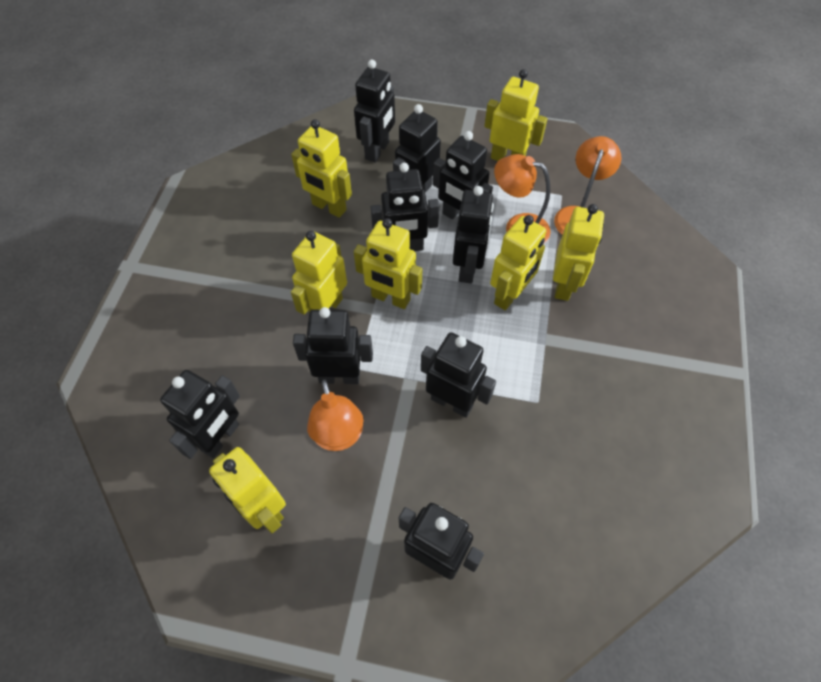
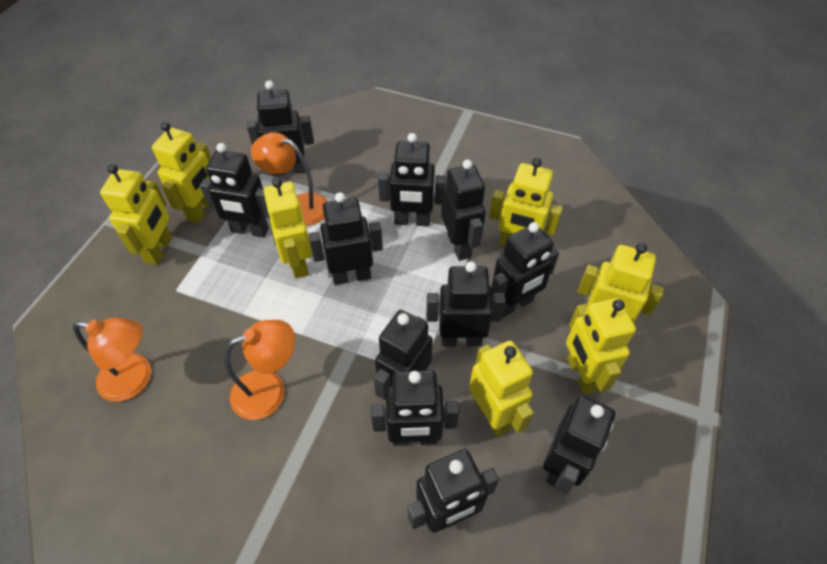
black robot: [160,370,240,459] [293,307,373,384] [354,59,395,163] [371,163,439,251] [393,104,441,192] [399,503,484,580] [421,332,496,418] [433,131,493,219] [453,186,494,284] = 9 -> [200,143,269,238] [247,80,314,176] [308,192,383,285] [371,370,459,446] [374,310,433,400] [378,133,446,226] [408,449,499,533] [426,261,506,347] [441,160,486,261] [491,222,559,317] [543,396,615,494] = 11

